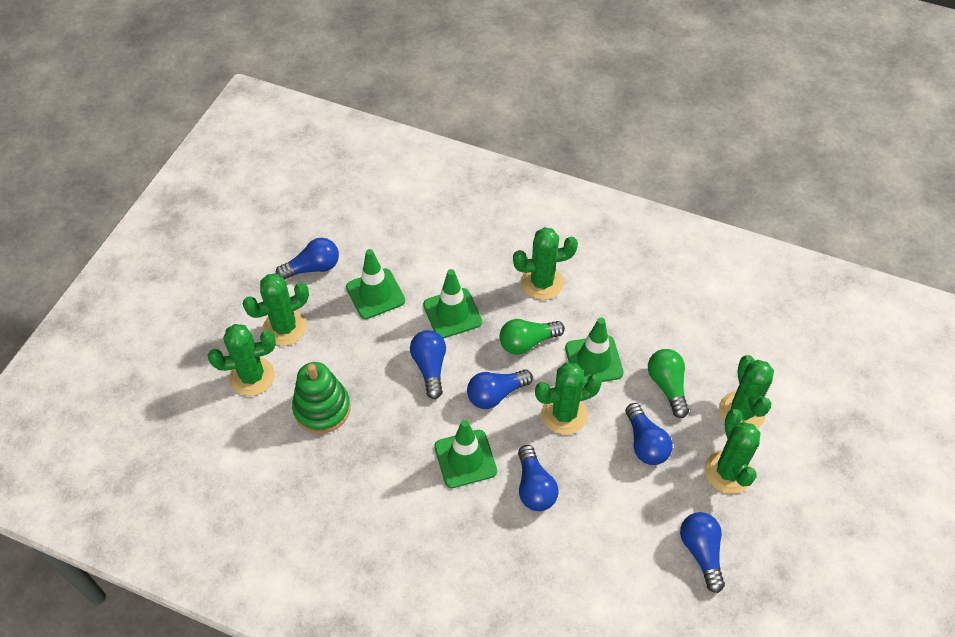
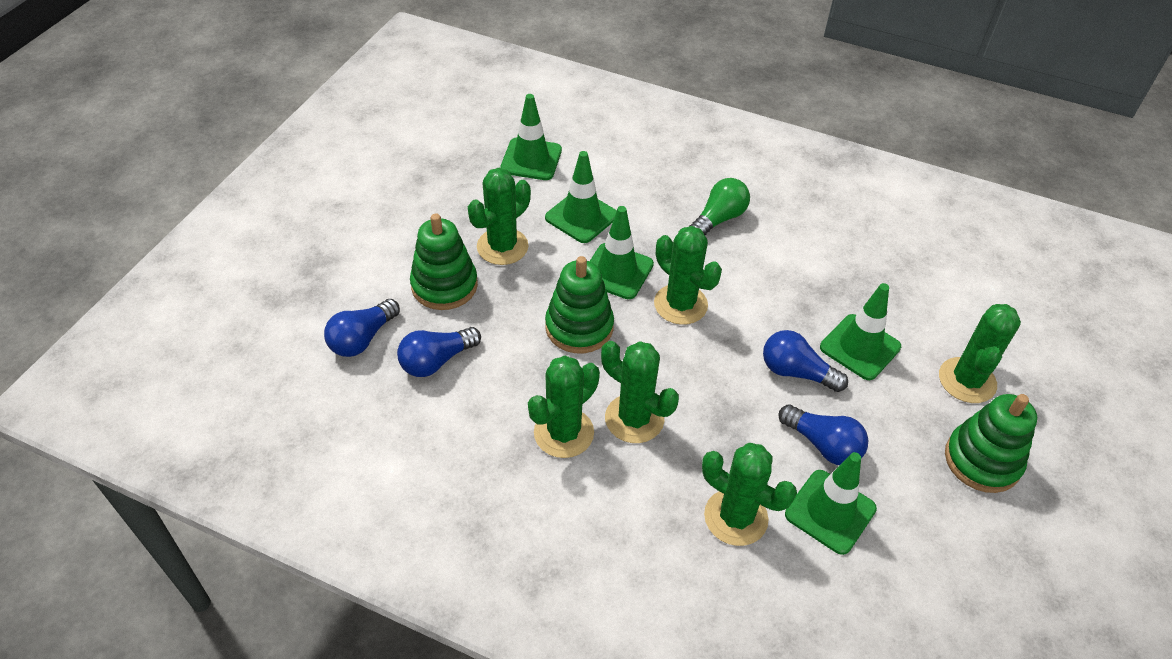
blue light bulb: [276,238,339,279] [410,330,446,399] [467,369,533,409] [518,445,559,511] [625,403,673,465] [680,512,725,593] = 6 -> [324,299,400,357] [397,327,481,377] [763,330,848,392] [778,404,868,465] = 4
green light bulb: [500,319,565,355] [648,349,689,418] = 2 -> [690,178,750,235] = 1
green stacking toy: [292,362,351,434] = 1 -> [410,214,478,310] [545,256,614,353] [945,394,1037,493] = 3
green traffic cone: [346,249,405,319] [423,269,482,339] [434,420,497,488] [565,318,624,385] = 4 -> [500,94,562,180] [545,151,617,243] [590,206,654,299] [785,452,877,555] [820,283,901,380] = 5

